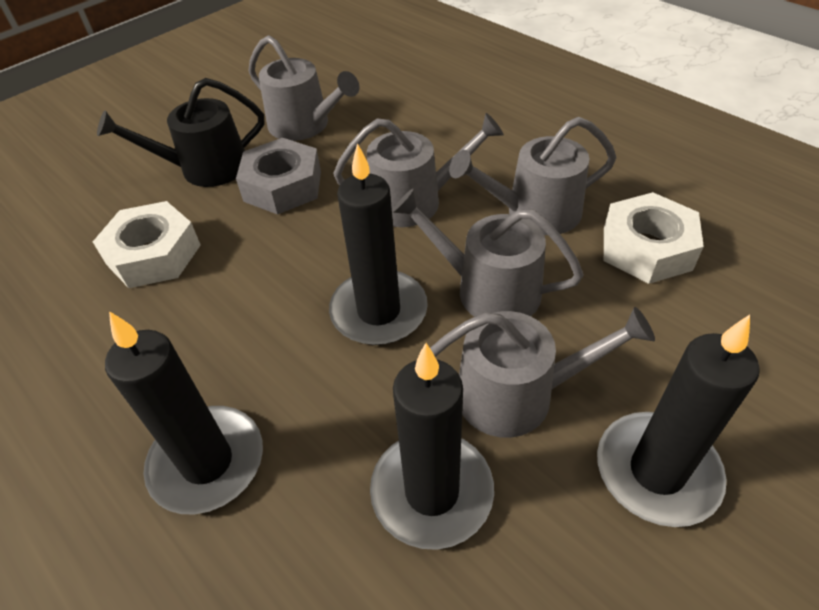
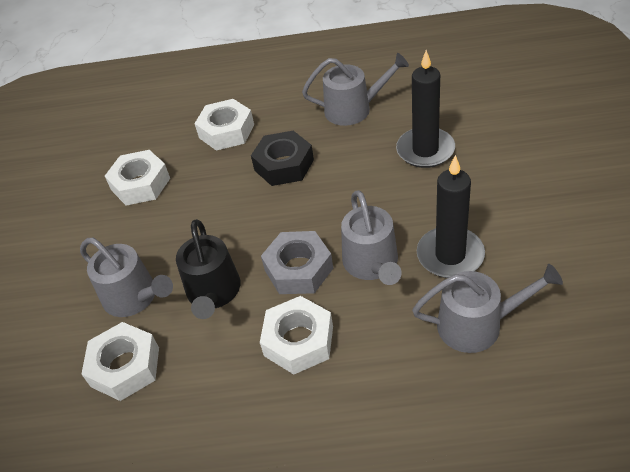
black candle: [105,311,263,514] [329,143,428,345] [370,343,494,550] [597,315,760,527] = 4 -> [396,50,455,168] [417,155,485,278] = 2
black nut: none = 0 -> [251,131,314,186] = 1
grey watering can: [248,35,359,141] [333,113,504,227] [392,189,584,317] [430,307,655,438] [449,117,616,235] = 5 -> [80,238,173,317] [302,53,409,126] [341,190,402,285] [412,264,563,353] = 4
white nut: [93,201,201,288] [604,192,704,284] = 2 -> [81,322,159,401] [105,150,170,206] [194,99,254,151] [260,296,333,374] = 4

